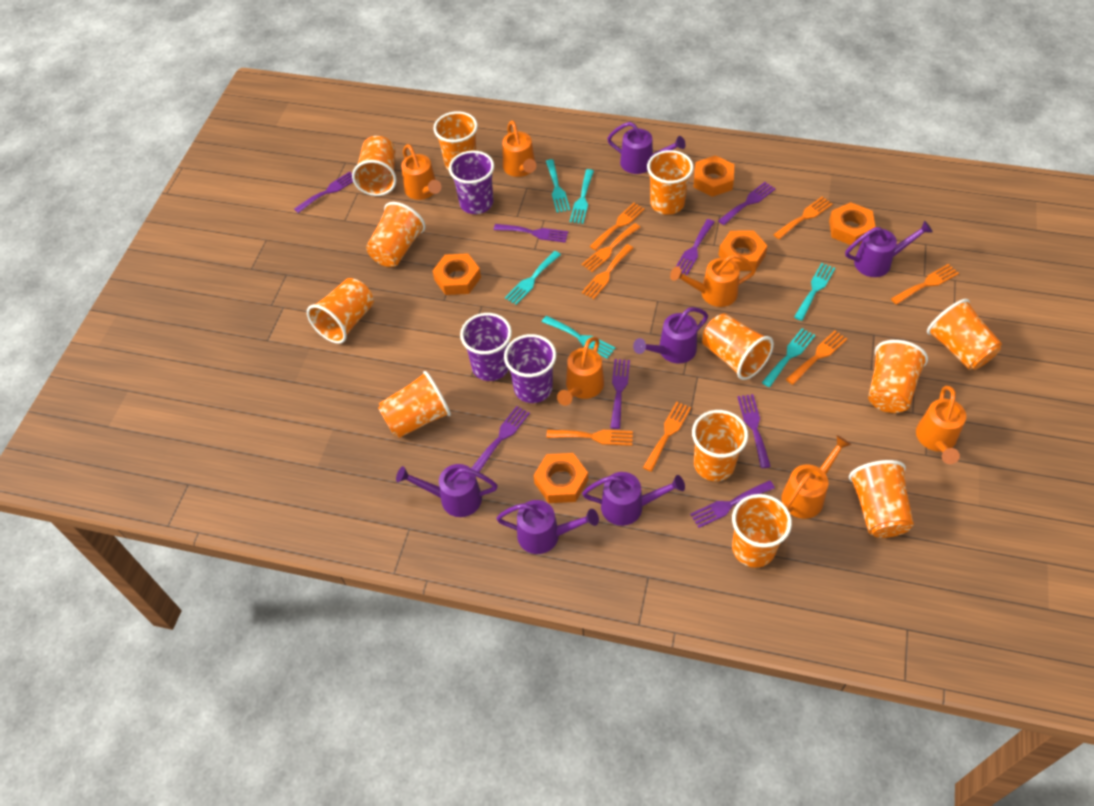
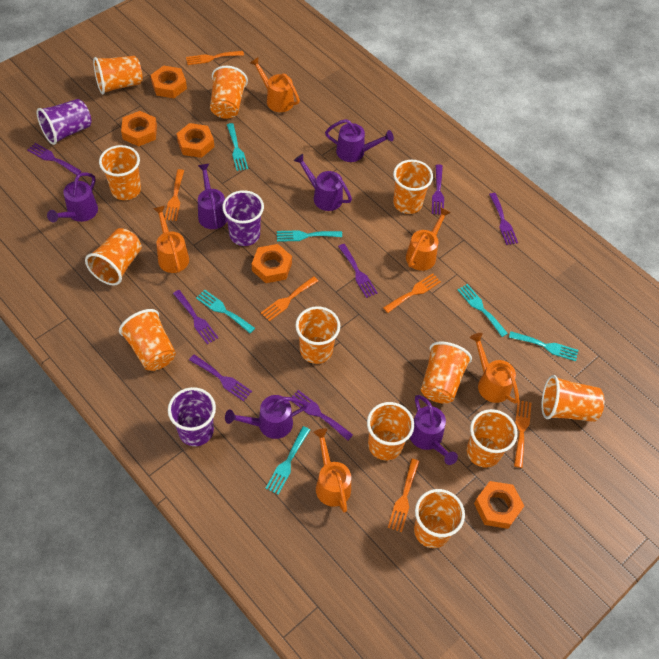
orange fork: [547,430,633,446] [582,223,641,272] [582,244,633,299] [589,203,645,251] [643,402,691,472] [773,197,833,239] [786,331,847,385] [891,264,959,305] = 8 -> [165,169,184,221] [186,51,244,65] [261,276,318,321] [383,273,441,313] [388,459,420,532] [514,400,531,468] = 6
orange watering can: [401,144,441,200] [502,121,536,177] [557,337,604,406] [670,254,756,307] [781,435,851,519] [916,386,966,464] = 6 -> [153,206,189,273] [250,57,300,112] [313,428,351,513] [406,207,451,271] [470,333,519,404] = 5
purple fork: [294,172,353,213] [471,406,530,472] [494,224,568,243] [610,359,630,429] [676,219,715,275] [690,480,775,528] [718,182,776,225] [738,394,771,468] = 8 -> [27,143,82,175] [173,290,219,344] [189,354,252,401] [292,390,353,441] [338,244,378,298] [432,164,444,215] [489,193,518,245] = 7

